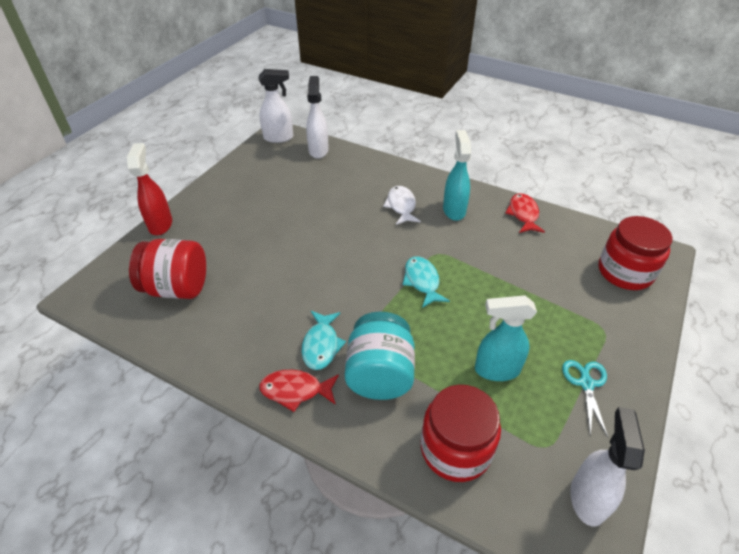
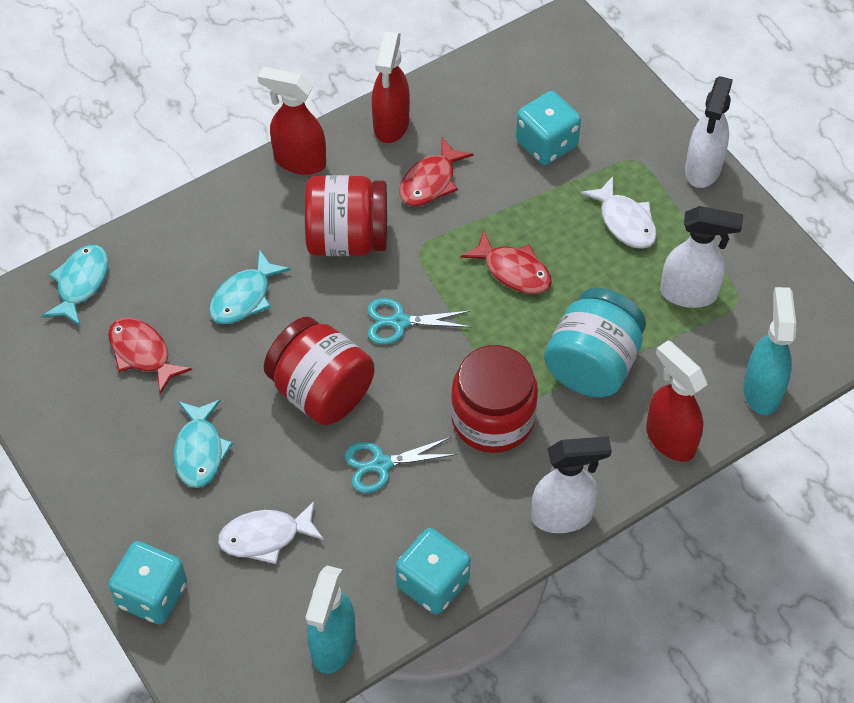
red fish: [259,370,339,412] [505,193,545,233] = 2 -> [108,318,192,394] [399,138,473,206] [461,230,552,294] = 3
red spray bottle: [127,143,172,235] = 1 -> [258,67,326,175] [372,31,410,143] [646,340,707,462] = 3
turquoise dice: none = 0 -> [109,541,187,625] [396,528,471,615] [516,91,581,165] = 3
turquoise fish: [302,311,346,370] [402,256,450,308] = 2 -> [42,245,108,327] [173,400,233,488] [209,249,291,324] = 3
turquoise scissors: [562,360,608,437] = 1 -> [344,437,457,493] [367,298,471,345] = 2
white fish: [383,186,421,225] = 1 -> [218,501,324,564] [581,176,657,249] = 2

